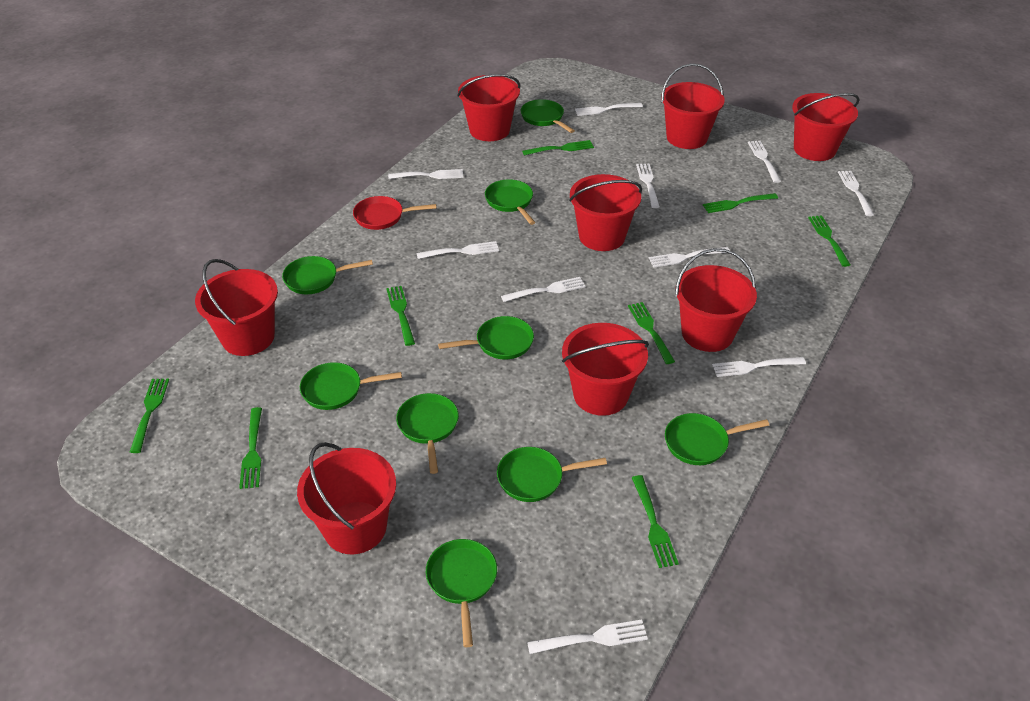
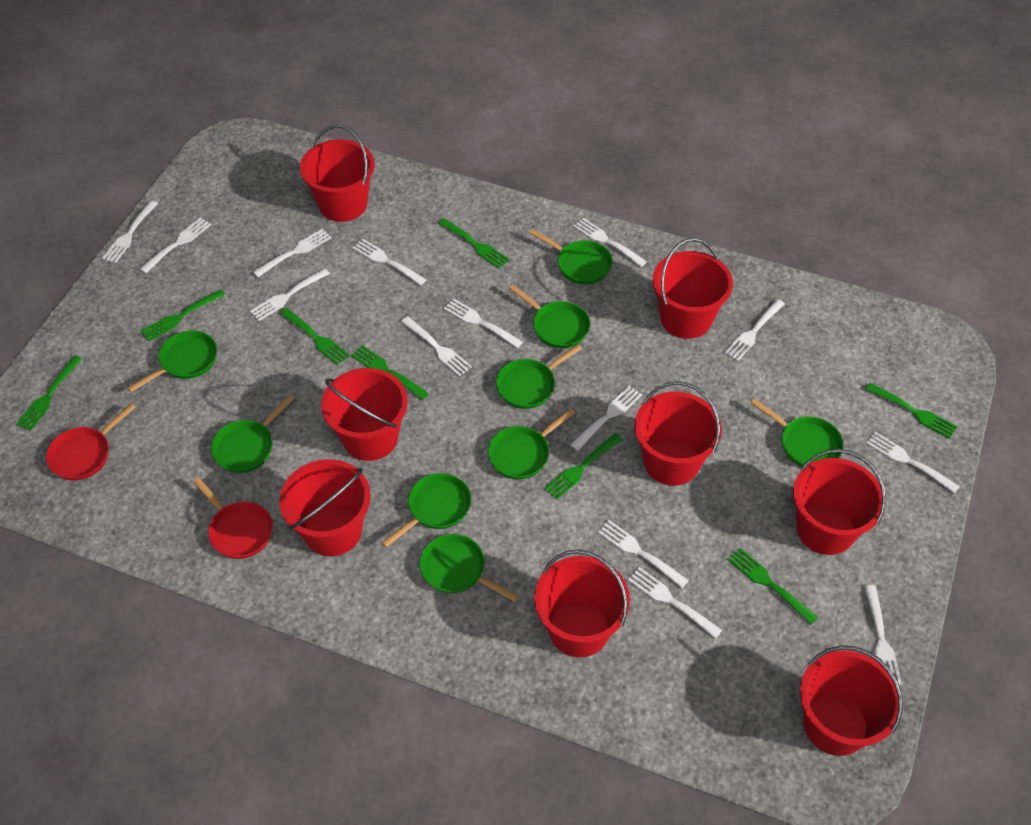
red pan: [353,196,437,230] = 1 -> [46,403,136,481] [193,477,273,559] = 2
white fork: [388,169,463,179] [417,241,499,259] [501,277,586,302] [527,620,648,654] [575,103,643,116] [636,164,660,208] [649,247,730,268] [712,357,806,377] [748,141,781,183] [838,171,874,216] = 10 -> [102,201,158,263] [140,217,211,273] [250,268,330,321] [253,229,331,277] [352,239,427,285] [401,316,472,376] [444,299,523,348] [570,386,642,450] [573,218,647,267] [598,520,689,588] [628,567,722,639] [724,299,785,361] [864,585,901,685] [866,432,960,494] = 14

